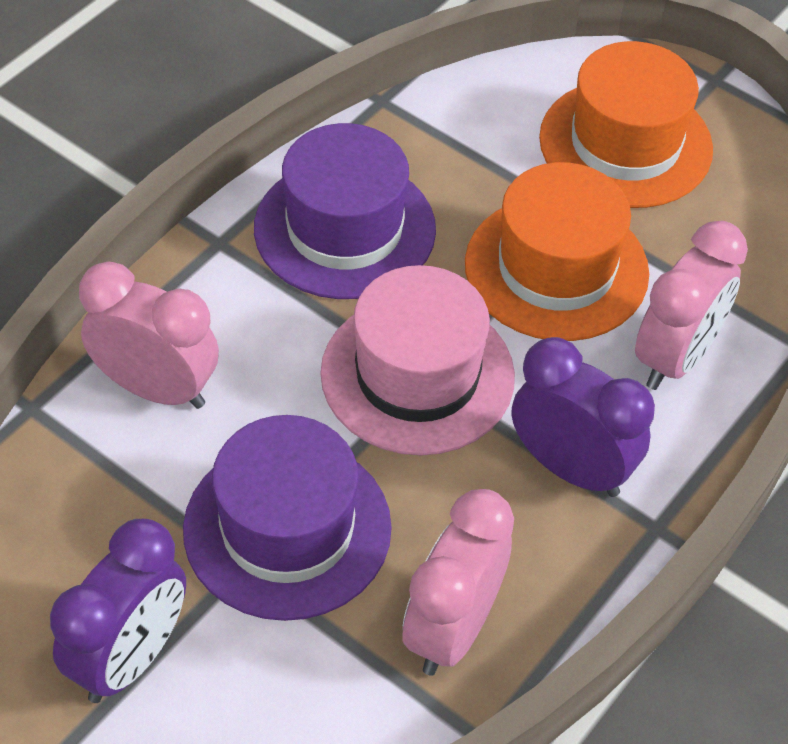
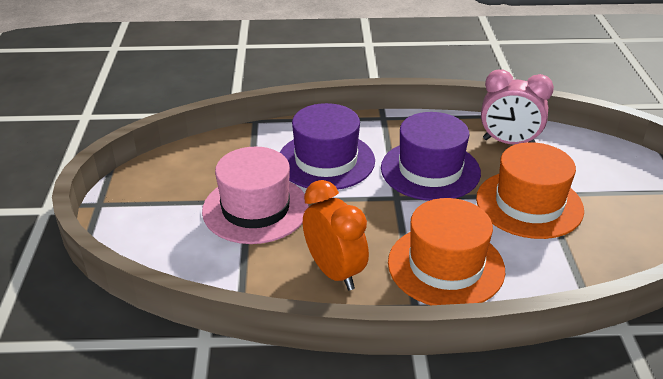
orange clock: none = 0 -> [303,180,369,290] = 1
pink clock: [79,261,219,409] [402,489,514,676] [635,221,748,390] = 3 -> [481,69,554,144] = 1
purple clock: [50,519,186,703] [512,337,655,497] = 2 -> none = 0

